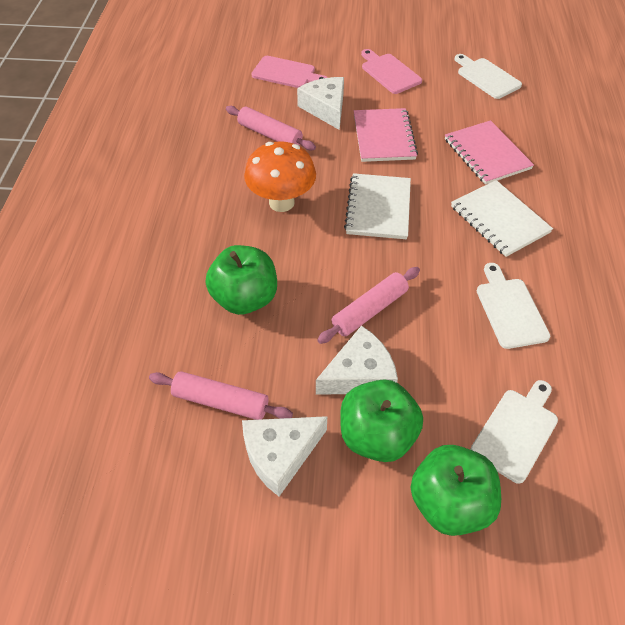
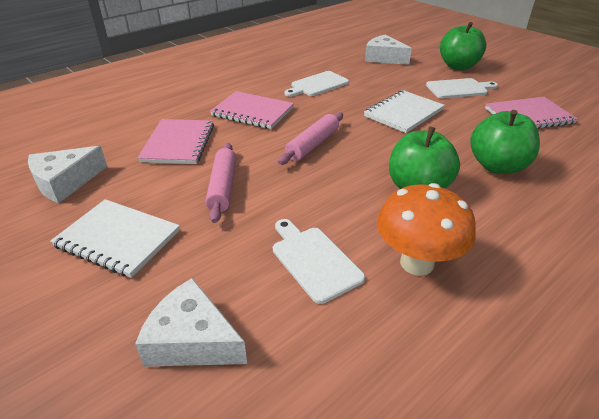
pink cutting board: [251,56,328,88] [361,49,422,94] = 2 -> none = 0
pink notebook: [354,108,418,162] [445,120,534,185] = 2 -> [137,119,214,164] [210,91,294,129] [485,97,578,129] = 3
pink rolling pin: [149,371,293,420] [226,106,316,150] [317,267,420,344] = 3 -> [205,143,236,223] [278,112,343,165] = 2

